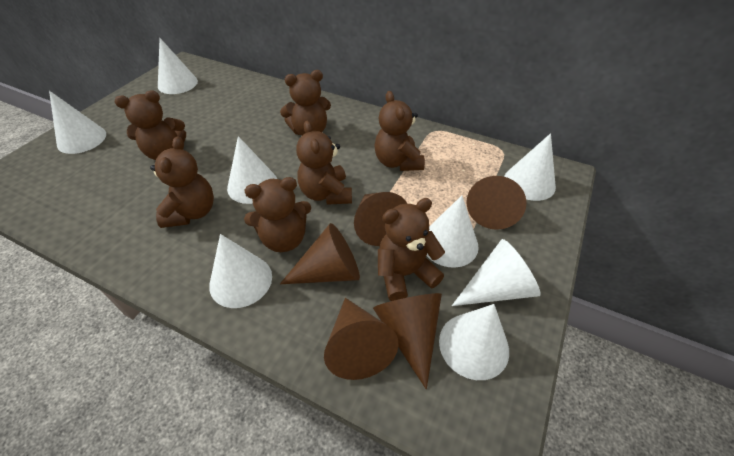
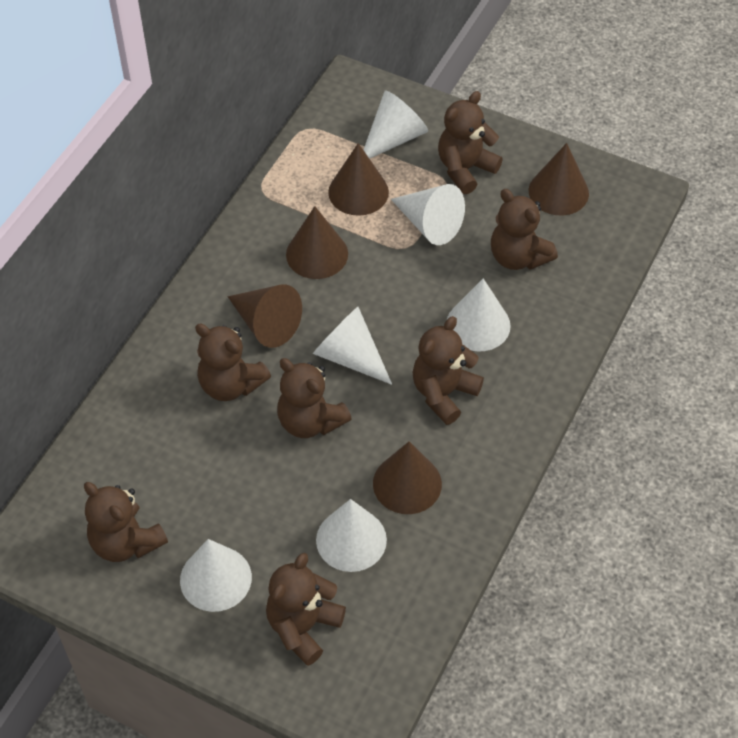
white cone: [49,91,106,154] [158,38,198,94] [209,234,272,308] [227,136,277,204] [426,195,479,268] [439,304,509,380] [452,239,541,306] [504,133,556,201] = 8 -> [180,539,252,612] [313,307,392,385] [316,499,387,572] [363,91,428,159] [391,184,465,245] [447,278,511,352] = 6

